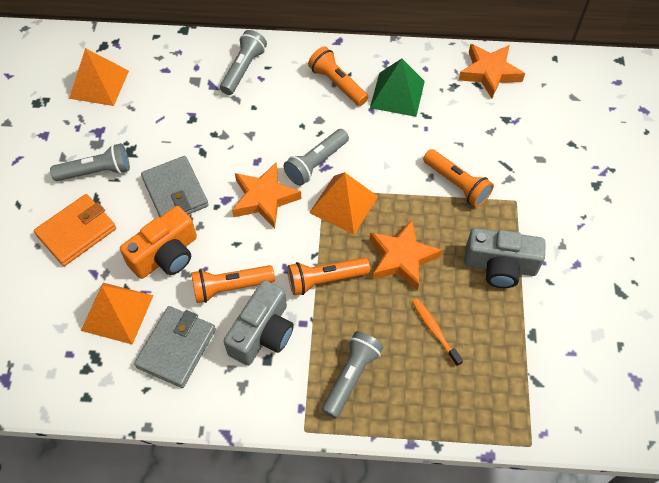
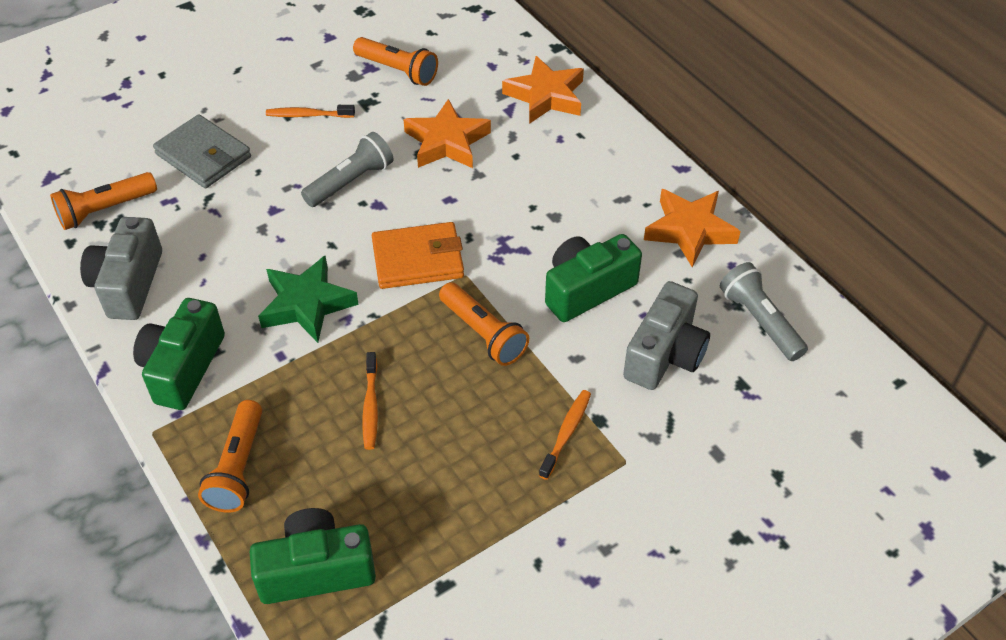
green camera: none = 0 -> [133,298,225,410] [250,508,376,604] [545,234,642,322] = 3
green pyramid: [370,58,425,117] = 1 -> none = 0
green star: none = 0 -> [258,255,359,343] = 1
grey flashlight: [50,143,130,181] [220,30,267,95] [284,129,349,186] [322,331,383,418] = 4 -> [301,132,394,207] [720,262,808,361] = 2
grey wallet: [134,306,216,388] [141,156,209,217] = 2 -> [153,114,251,188] = 1
orange camera: [120,206,197,279] = 1 -> none = 0
orange pyramid: [69,48,129,106] [81,283,154,345] [309,172,378,234] = 3 -> none = 0
orange toothbrush: [412,299,463,367] = 1 -> [266,105,355,118] [362,352,378,450] [539,390,591,480] = 3

